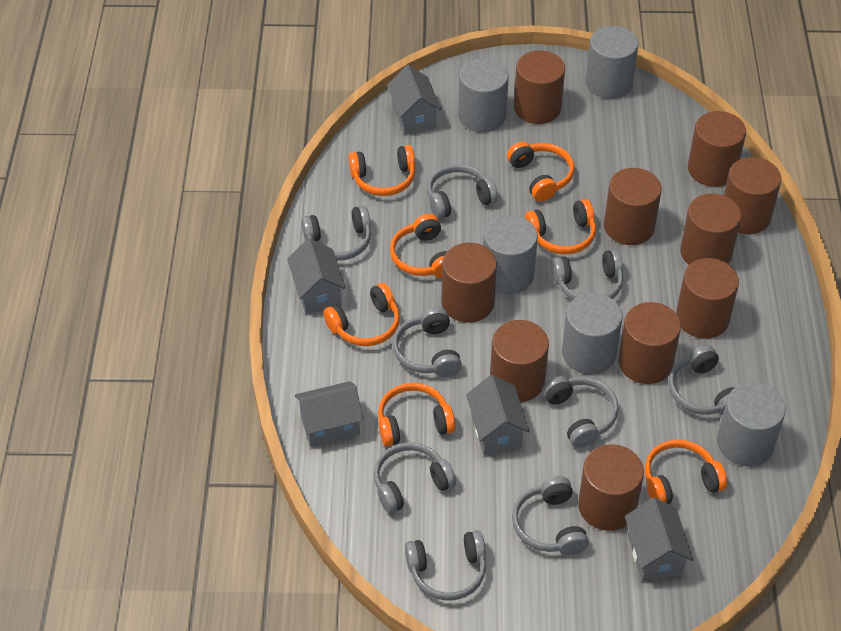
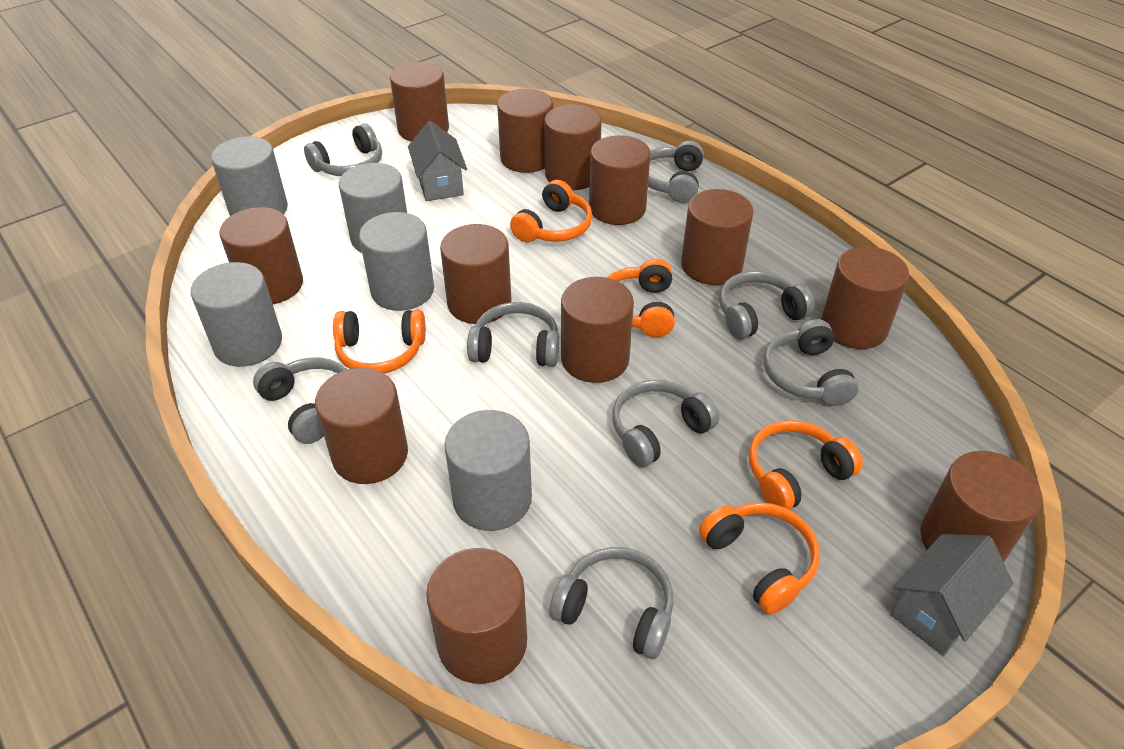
brown cylinder: [442,243,497,323] [490,320,549,402] [514,50,565,124] [578,444,644,531] [604,168,662,245] [618,302,681,384] [676,258,739,339] [680,193,741,265] [688,111,746,187] [724,157,781,234] = 10 -> [219,207,303,304] [315,368,408,484] [390,62,449,142] [426,548,527,684] [440,224,512,324] [497,89,553,173] [544,104,602,190] [561,277,634,383] [589,135,651,225] [681,189,754,285] [821,246,909,349] [920,451,1042,562] = 12
grey headphones: [302,206,371,261] [374,442,456,514] [393,307,462,377] [405,530,486,601] [427,164,498,219] [512,476,589,555] [542,376,619,448] [551,249,623,300] [669,345,735,415] = 9 -> [253,357,347,444] [304,123,382,176] [467,302,559,367] [549,547,674,659] [612,380,719,467] [648,141,704,203] [719,271,815,339] [763,319,858,406] = 8
grey house: [287,238,346,314] [295,381,363,447] [387,65,441,135] [466,375,529,455] [625,498,693,582] = 5 -> [408,121,467,201] [890,534,1013,656] = 2
orange headphones: [323,283,400,346] [349,145,415,196] [378,383,455,446] [390,214,447,278] [507,142,575,202] [525,199,596,254] [645,440,727,504] = 7 -> [333,310,426,374] [510,180,592,242] [607,259,675,337] [699,502,820,615] [749,420,863,510] = 5

